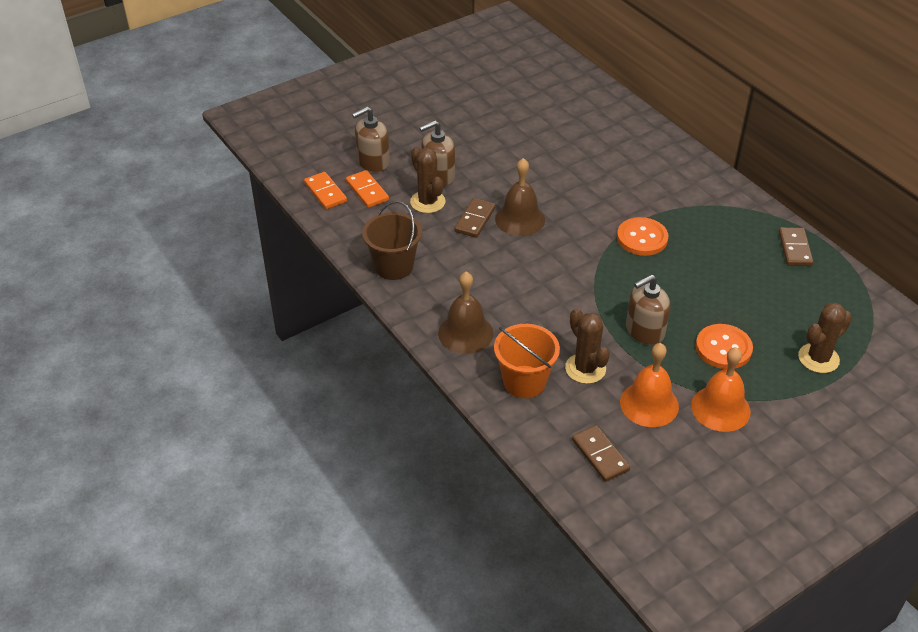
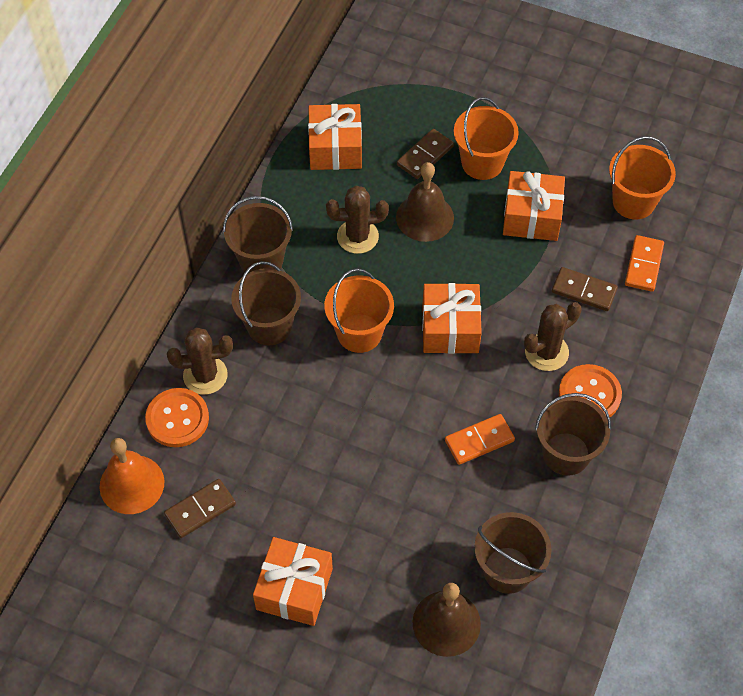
brown bucket: [362,201,422,280] = 1 -> [223,196,293,273] [231,261,301,345] [474,512,552,594] [535,393,611,476] = 4
brown soap dispenser: [352,107,390,172] [419,120,455,187] [626,275,670,345] = 3 -> none = 0
orange bell: [620,343,679,427] [691,347,751,432] = 2 -> [100,438,164,514] = 1
orange bucket: [494,324,560,398] = 1 -> [324,268,394,353] [454,97,519,180] [609,136,676,220] = 3
orange gift: none = 0 -> [253,537,333,626] [308,104,362,170] [422,283,482,354] [503,171,565,241] = 4

